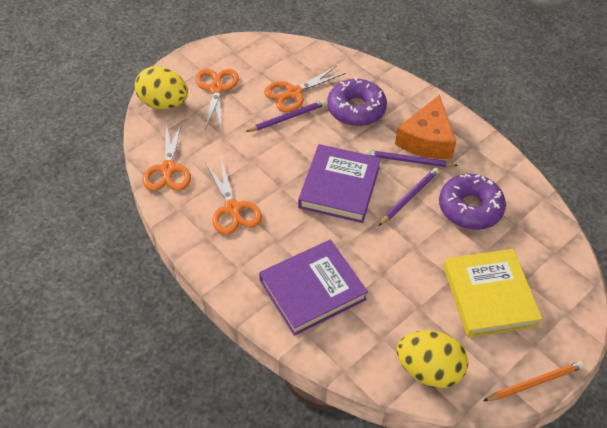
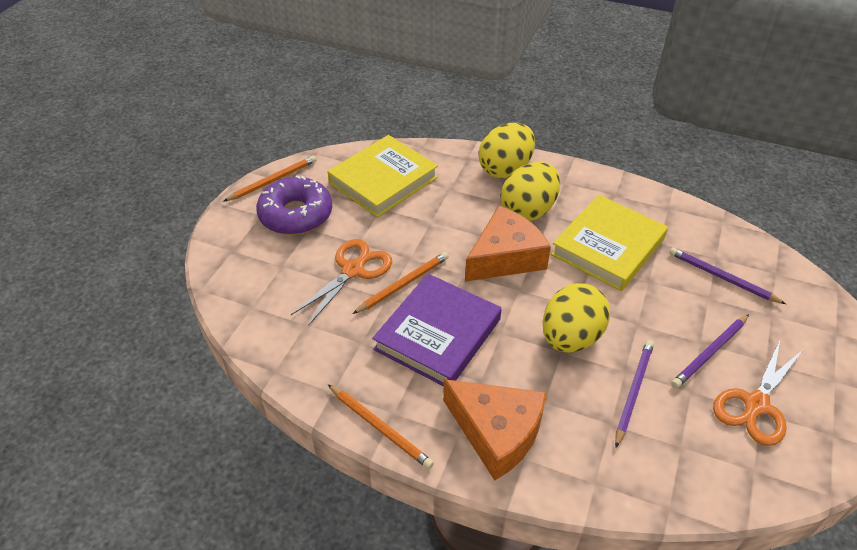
orange cheese: [395,95,456,159] = 1 -> [443,379,546,481] [465,206,551,282] = 2
orange pencil: [483,361,584,401] = 1 -> [223,155,316,202] [328,385,434,469] [353,252,449,314] = 3
orange scissors: [143,121,191,191] [196,69,239,130] [206,158,262,235] [264,66,346,112] = 4 -> [291,239,392,326] [713,340,803,446] = 2
purple book: [259,240,368,336] [298,144,381,223] = 2 -> [372,274,501,386] = 1
purple donut: [327,77,387,126] [439,174,506,230] = 2 -> [256,175,332,235] = 1
yellow book: [444,249,542,338] = 1 -> [327,135,438,217] [551,195,668,291] = 2
yellow egg: [135,66,188,109] [396,330,468,388] = 2 -> [478,123,535,178] [501,162,560,221] [542,283,610,353] = 3

